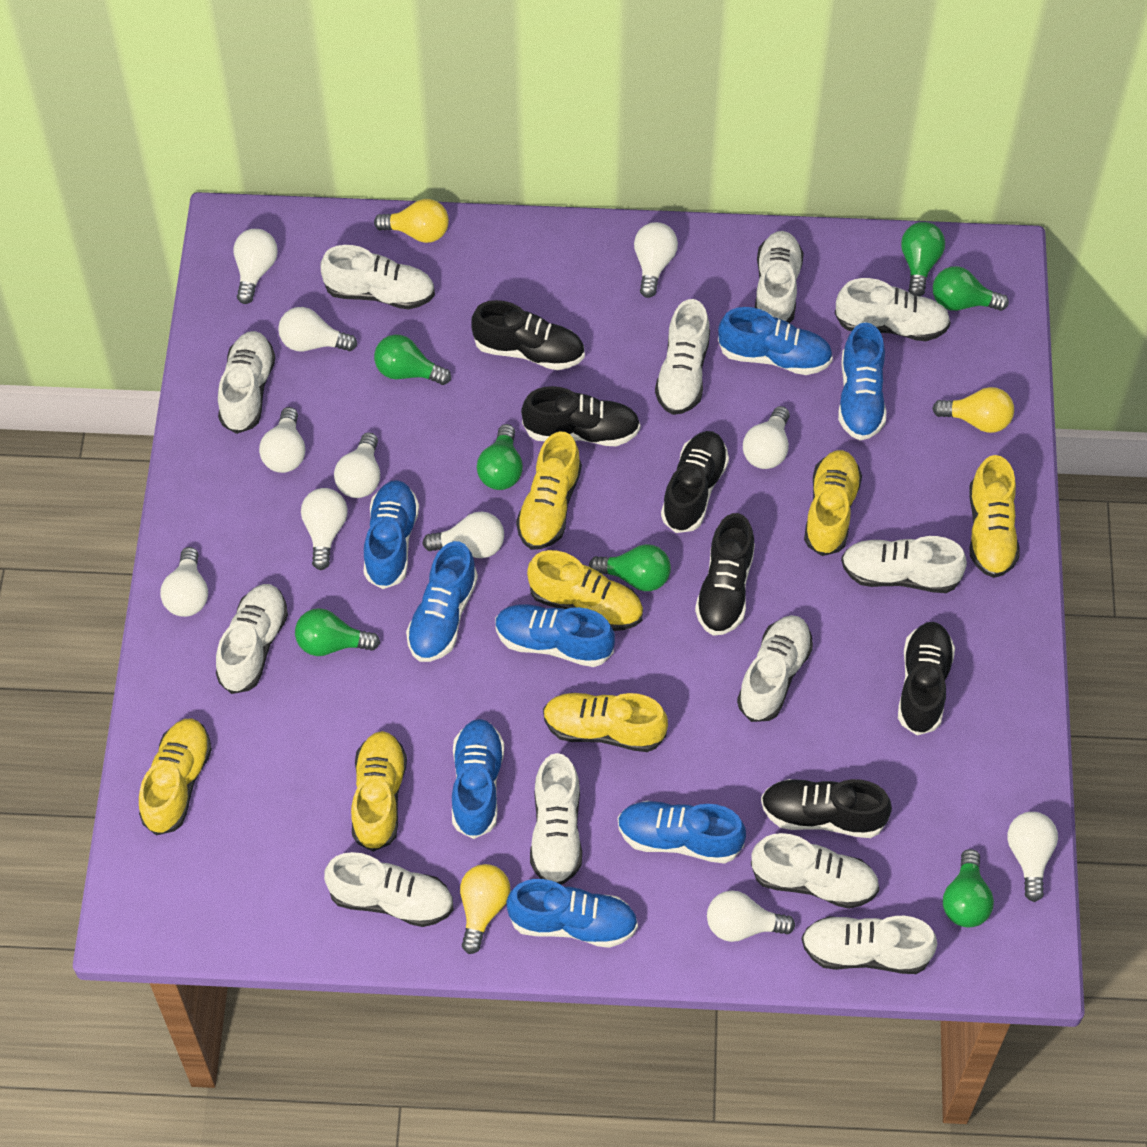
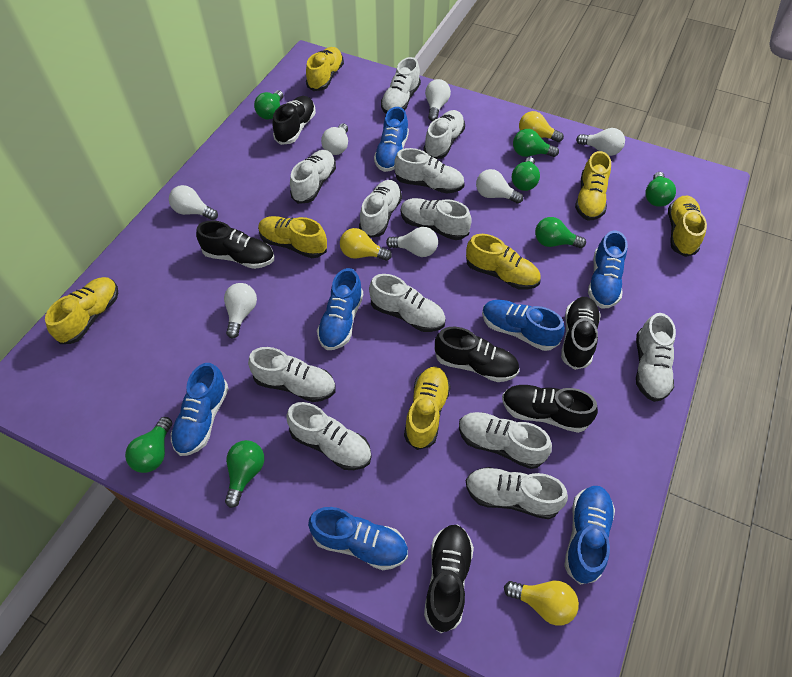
blue shoe: [364,480,419,589] [406,541,478,662] [452,719,504,839] [495,604,615,667] [506,879,638,948] [618,801,746,864] [718,307,833,375] [838,322,886,440] = 8 -> [171,363,229,456] [308,507,408,570] [317,268,363,350] [374,107,409,172] [482,300,565,351] [564,486,615,585] [588,231,628,309] = 7
white light bulb: [160,547,208,617] [234,229,278,304] [259,407,305,473] [278,307,357,352] [301,488,347,570] [334,432,380,498] [422,512,504,558] [634,222,678,298] [707,891,795,942] [743,406,790,469] [1007,812,1058,902] = 11 -> [169,185,218,220] [224,283,257,339] [321,123,348,155] [386,227,438,257] [425,79,451,121] [476,169,523,204] [576,128,625,156] = 7

